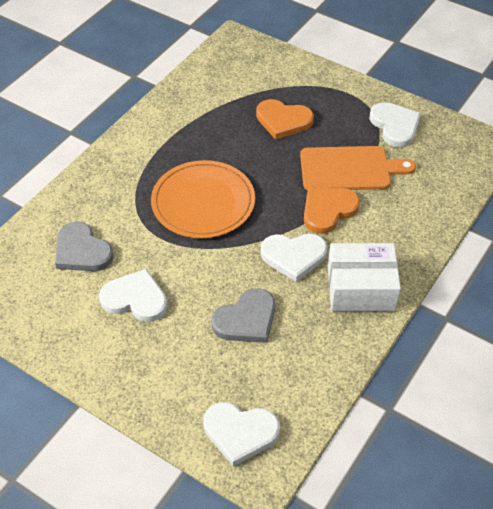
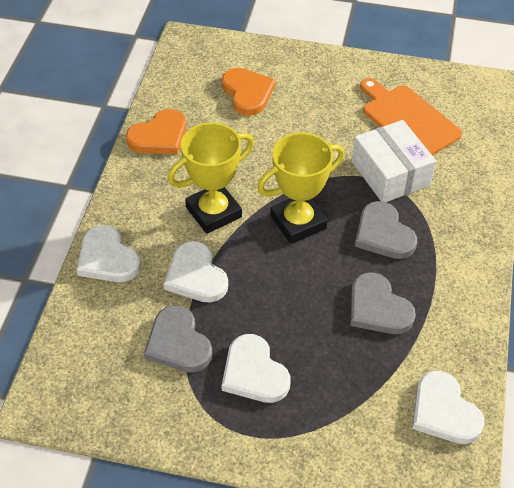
grey heart: [55,221,113,271] [211,288,275,343] = 2 -> [144,305,212,373] [351,272,416,334] [355,201,417,259] = 3
orange plate: [151,160,255,238] = 1 -> none = 0
yellow trophy: none = 0 -> [168,123,254,234] [257,132,345,244] = 2

